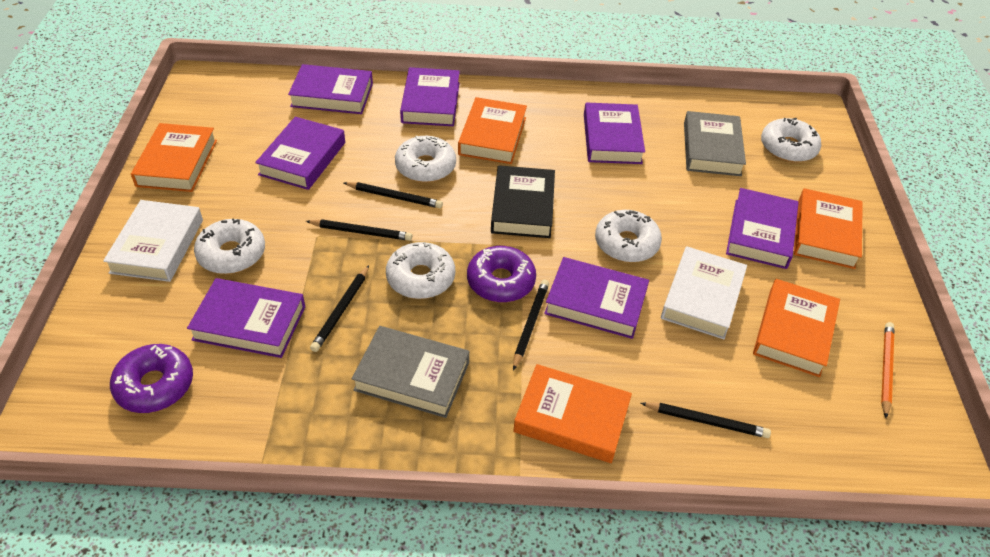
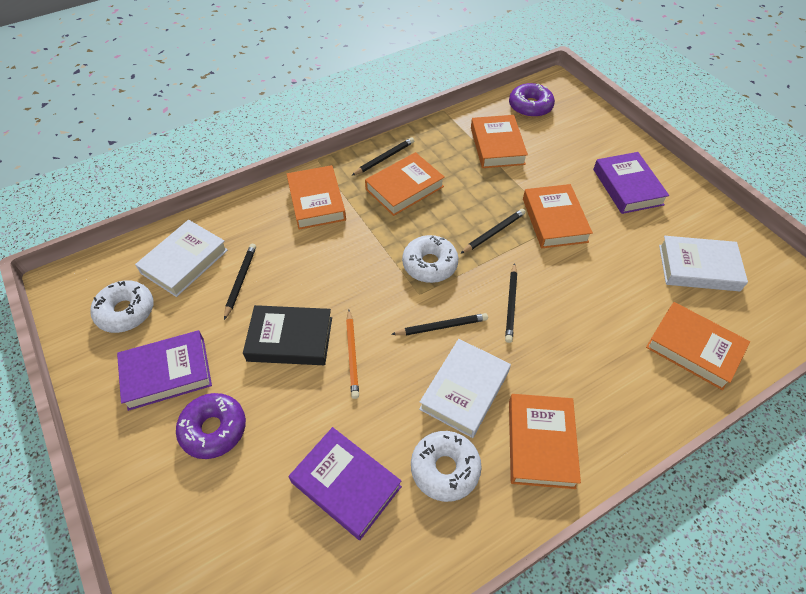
grey book: [352,326,469,418] [684,111,746,176] = 2 -> none = 0
orange book: [131,123,217,192] [458,97,527,164] [513,364,632,463] [753,279,840,377] [794,188,863,269] = 5 -> [287,165,346,230] [365,152,445,216] [471,115,528,168] [509,394,581,489] [523,184,593,248] [646,302,750,390] = 6
purple book: [187,278,305,358] [255,117,345,190] [288,64,373,114] [400,67,460,126] [544,257,649,339] [584,102,645,164] [726,188,799,269] = 7 -> [117,330,212,411] [289,427,402,540] [593,152,669,214] = 3
white book: [103,200,203,282] [661,246,747,339] = 2 -> [135,220,228,297] [419,339,511,438] [659,236,748,291] = 3
white donut: [194,218,265,274] [386,242,455,299] [395,136,456,183] [595,210,662,263] [761,118,821,162] = 5 -> [90,280,154,333] [402,235,458,283] [411,431,482,502] = 3

